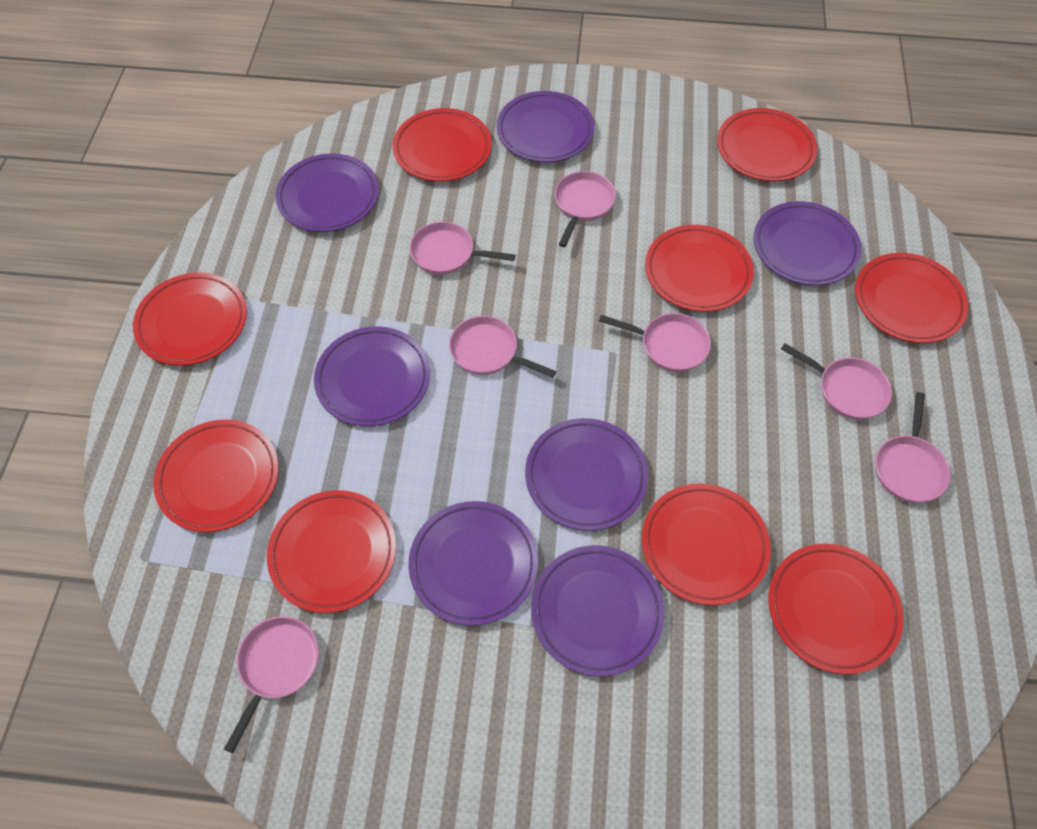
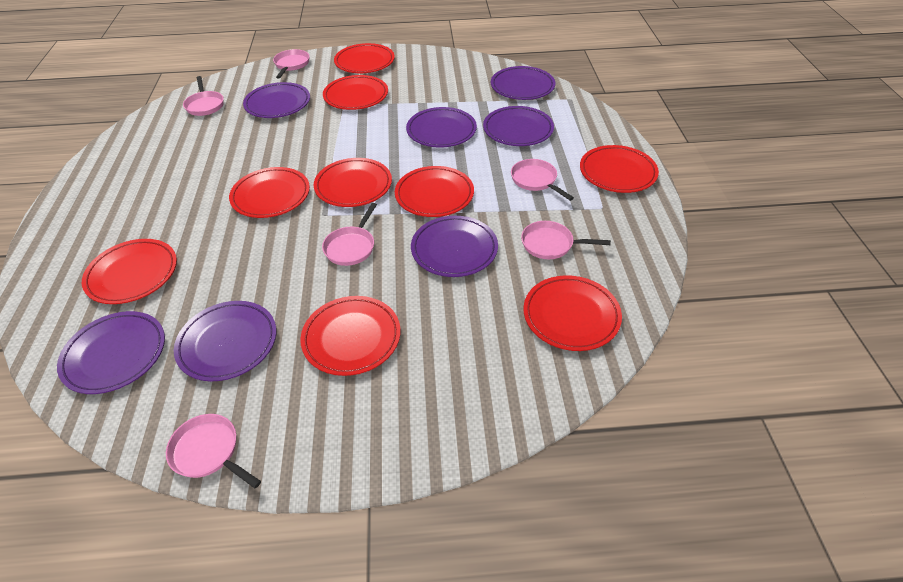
pink pan: [224,616,319,753] [410,222,516,275] [449,316,556,378] [555,171,616,247] [599,313,711,372] [781,343,892,420] [875,392,950,503] = 7 -> [166,414,261,488] [183,76,224,116] [273,49,310,79] [322,203,377,266] [511,159,574,201] [521,221,611,259] = 6

